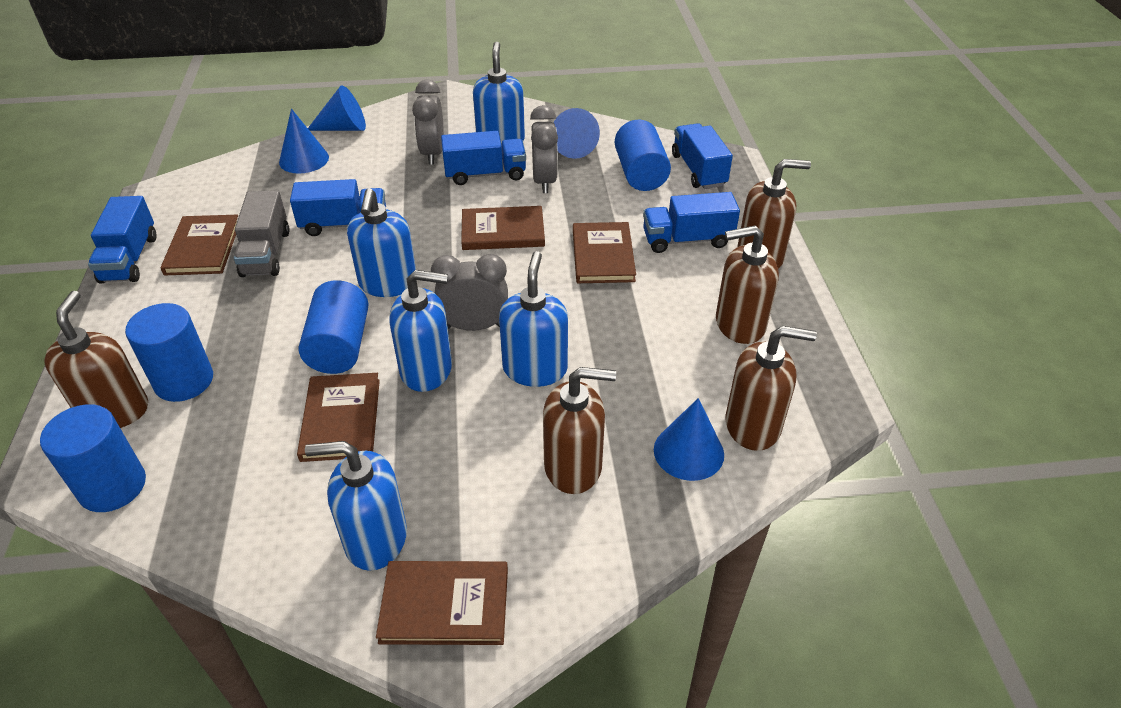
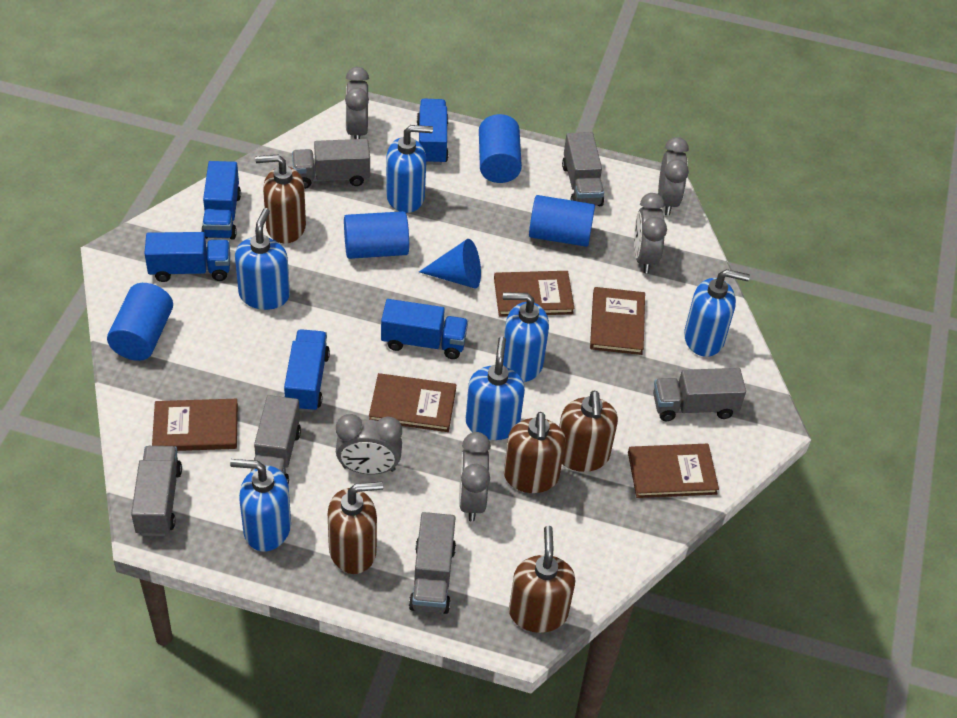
blue cone: [279,108,329,174] [308,86,366,131] [554,108,600,159] [654,398,724,481] = 4 -> [419,239,481,289] = 1
blue soap dispenser: [305,441,407,571] [347,189,416,297] [389,270,452,392] [473,42,525,146] [499,251,568,387] = 5 -> [230,459,291,552] [235,208,290,310] [386,125,433,213] [466,336,525,440] [503,292,549,382] [684,269,750,357] = 6
grey clock: [412,80,444,165] [431,254,508,331] [530,105,558,193] = 3 -> [336,414,402,475] [345,67,369,139] [459,432,491,522] [634,193,667,273] [658,137,689,215] = 5
grey truck: [234,190,289,277] = 1 -> [131,446,182,536] [250,395,301,485] [292,139,370,189] [409,512,456,614] [562,132,604,206] [653,368,746,421] = 6

